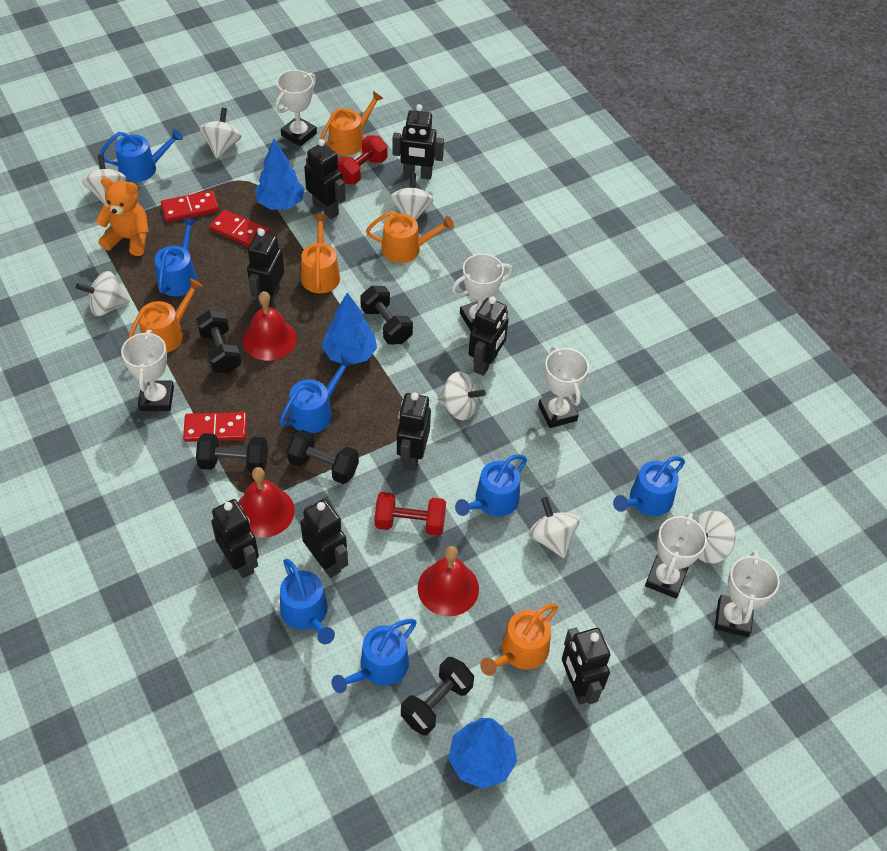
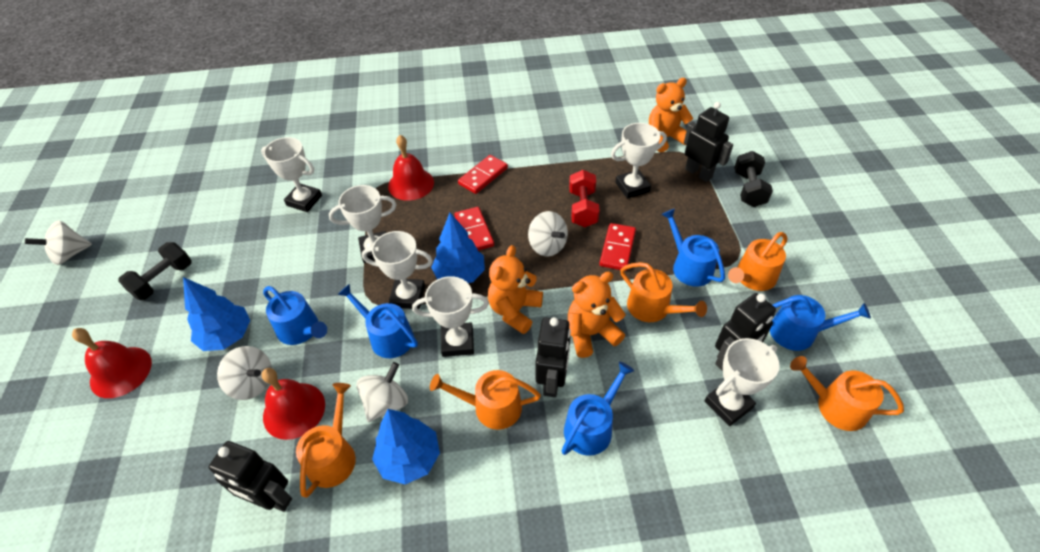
black dumbbell: [196,310,241,373] [196,433,268,473] [287,430,359,484] [360,286,413,344] [401,657,474,735] = 5 -> [118,242,192,300] [734,151,773,207] = 2
black robot: [211,499,259,578] [247,229,284,308] [300,499,348,578] [304,139,346,219] [393,104,444,180] [397,392,431,471] [469,296,509,376] [562,628,610,705] = 8 -> [209,441,292,512] [535,317,571,397] [684,102,733,182] [715,293,776,371] = 4
blue watering can: [100,129,183,182] [155,217,197,296] [279,355,354,433] [280,559,335,644] [332,619,417,693] [455,455,527,516] [613,456,685,516] = 7 -> [263,286,327,345] [337,284,418,358] [561,361,634,456] [661,209,725,286] [770,295,871,351] = 5
orange teddy bear: [95,177,149,256] = 1 -> [488,245,543,334] [568,272,626,358] [649,78,693,152] = 3
red dumbbell: [338,136,387,184] [375,492,446,536] = 2 -> [569,170,600,227] = 1
white spinning top: [76,271,130,316] [82,154,126,206] [200,108,242,158] [390,173,433,220] [437,372,486,421] [529,497,579,558] [695,510,736,564] = 7 -> [25,220,92,265] [217,346,272,400] [356,362,408,422] [528,211,568,257] = 4

